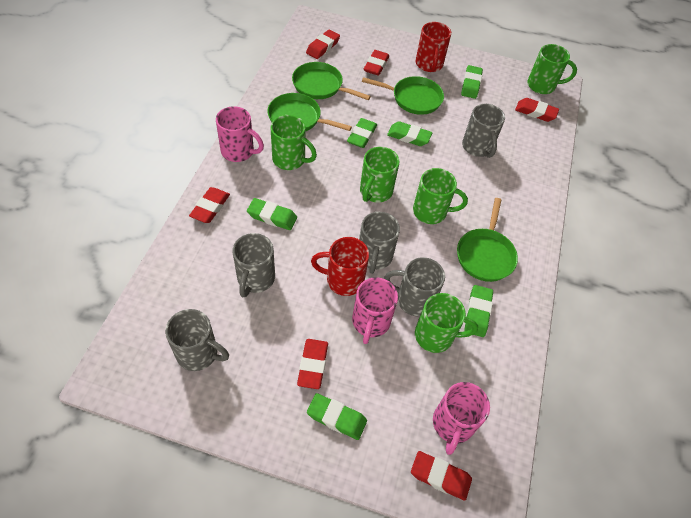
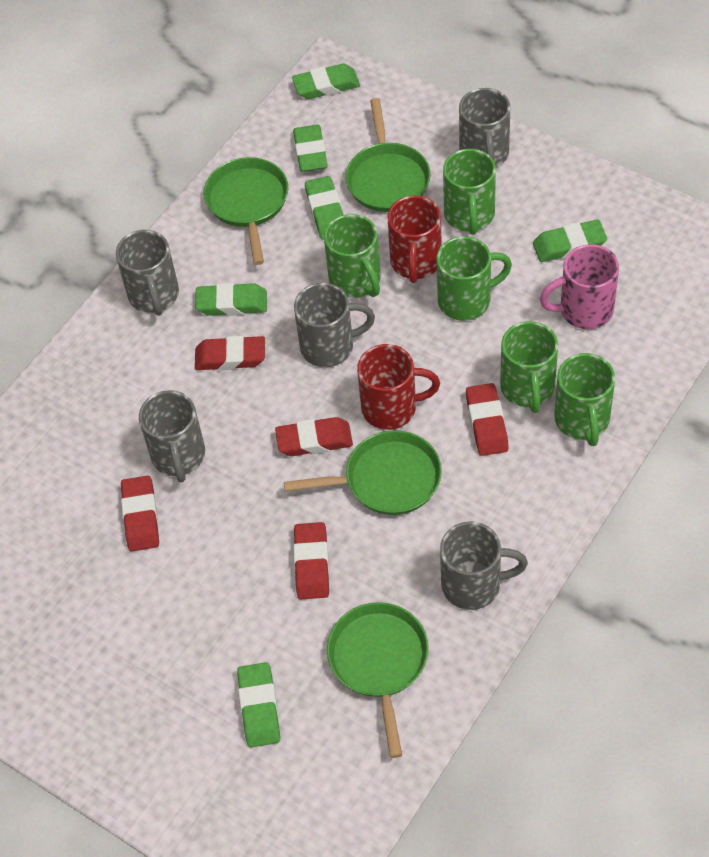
pink mug: [216,106,264,162] [352,277,398,344] [433,382,490,455] = 3 -> [540,244,619,329] = 1
red eraser: [189,187,230,223] [297,339,328,389] [306,30,340,59] [364,50,389,76] [411,451,472,501] [515,98,559,122] = 6 -> [121,476,159,551] [195,336,265,370] [275,417,353,456] [293,522,329,599] [466,383,509,456] = 5

